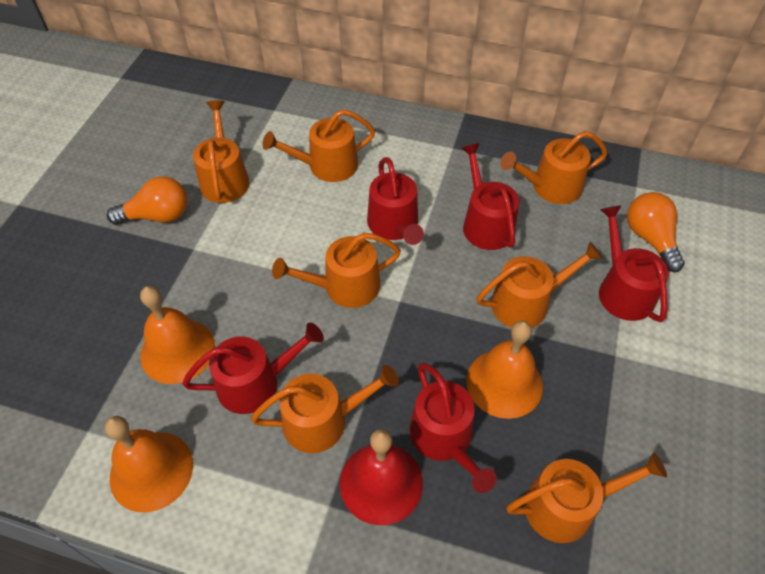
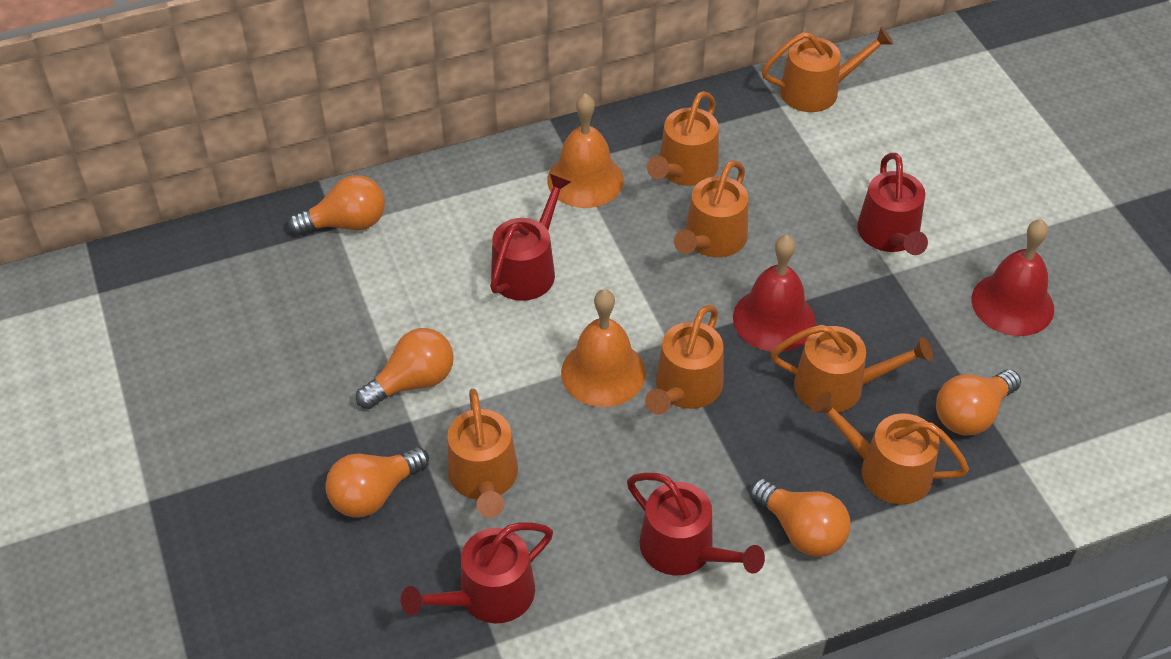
orange bell: [105,416,193,512] [140,286,215,384] [466,321,543,419] = 3 -> [547,93,624,208] [561,289,646,407] = 2
orange light bulb: [107,176,187,225] [627,192,685,272] = 2 -> [288,175,385,235] [325,447,429,518] [356,328,454,409] [750,478,850,557] [936,369,1021,436] = 5
red bell: [340,429,423,525] = 1 -> [733,235,816,352] [971,219,1054,336] = 2
red watering can: [182,323,324,414] [367,157,424,245] [409,363,497,493] [462,143,519,250] [599,205,669,322] = 5 -> [401,522,553,623] [490,174,571,301] [627,473,765,575] [857,153,928,255] = 4

